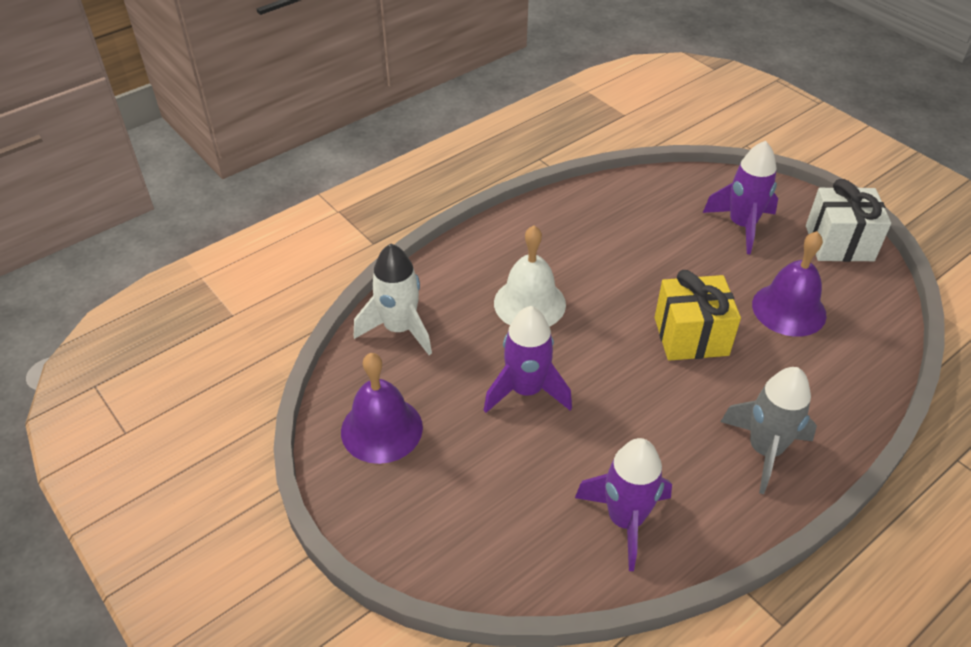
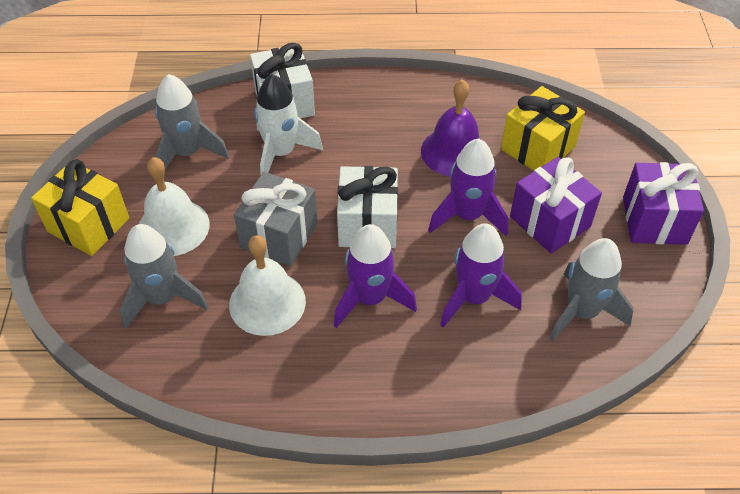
grey gift: none = 0 -> [234,172,318,266] = 1
grey rocket: [721,367,817,494] = 1 -> [120,224,209,329] [155,74,229,170] [549,238,634,342] = 3
purple bell: [341,353,423,464] [752,231,827,337] = 2 -> [421,79,482,177] = 1
purple gift: none = 0 -> [510,157,602,253] [623,162,704,245] = 2
white bell: [494,225,566,327] = 1 -> [139,157,209,256] [229,235,306,336] = 2
white gift: [806,179,891,262] = 1 -> [250,43,315,118] [337,166,398,248] = 2
yellow gift: [655,270,741,361] = 1 -> [31,159,129,256] [501,86,585,171] = 2

